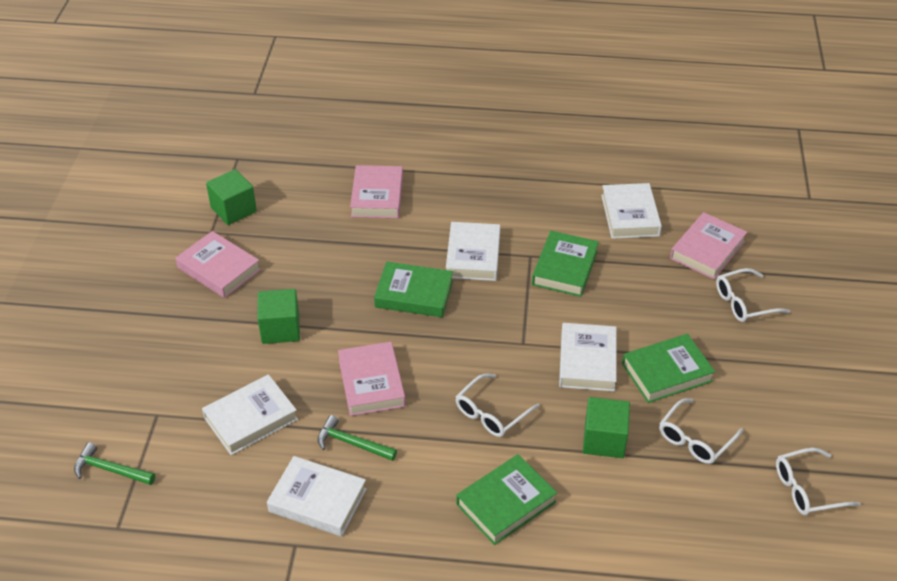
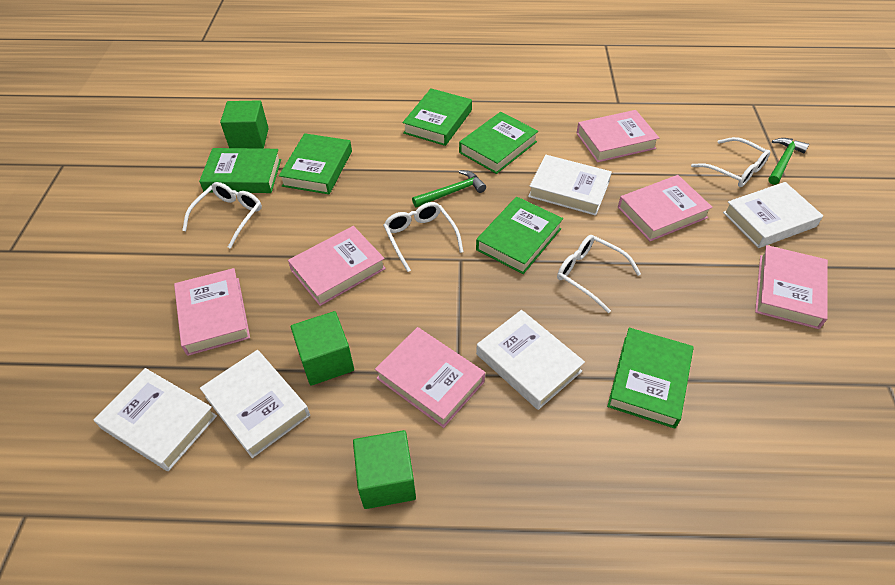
green book: [374,262,453,317] [456,454,557,545] [532,231,599,297] [622,334,715,403] = 4 -> [199,148,281,193] [279,133,352,194] [403,88,472,146] [459,112,538,174] [476,197,563,274] [607,328,694,429] = 6
pink book: [175,231,261,298] [338,342,406,416] [350,165,403,218] [670,212,747,280] = 4 -> [174,268,250,356] [288,226,386,306] [375,327,485,428] [576,110,659,162] [618,175,713,241] [755,245,828,329] = 6

